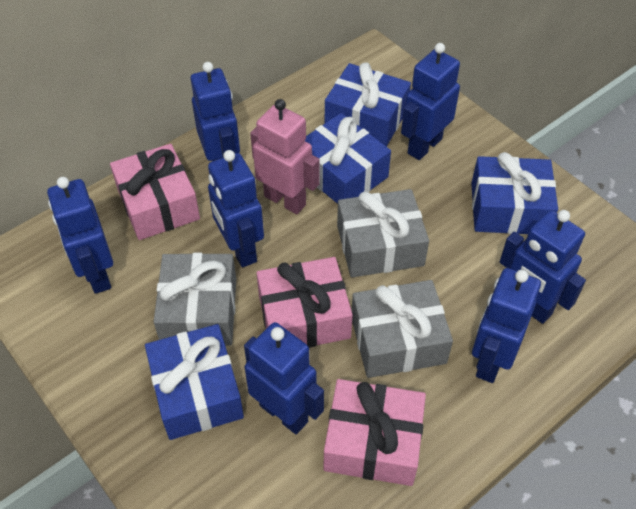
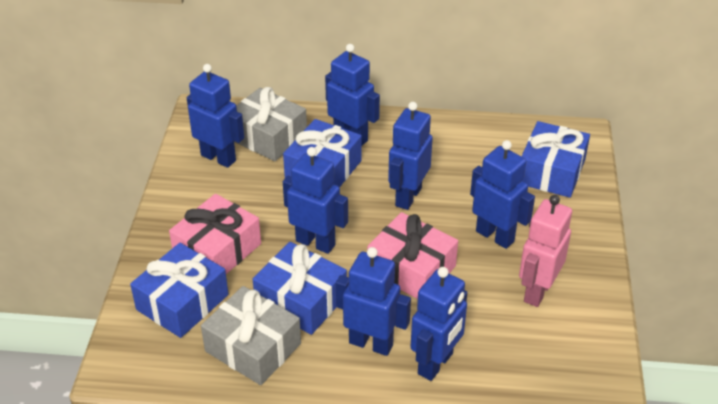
grey gift: [154,253,236,345] [337,189,429,277] [352,280,453,378] = 3 -> [201,286,301,385] [234,87,307,162] = 2
pink gift: [110,144,200,240] [257,257,353,348] [324,379,426,486] = 3 -> [169,194,261,274] [367,212,458,299] = 2

